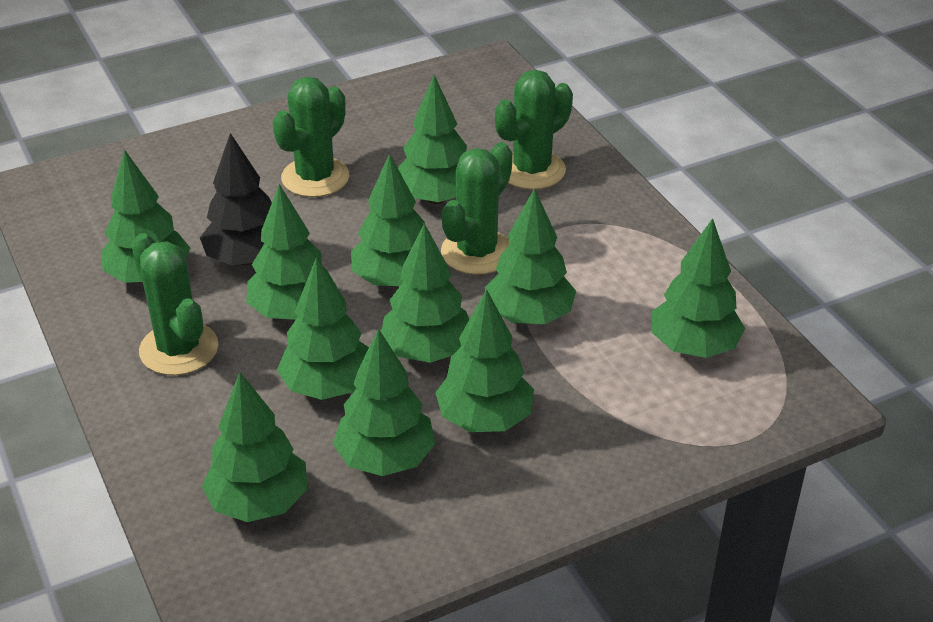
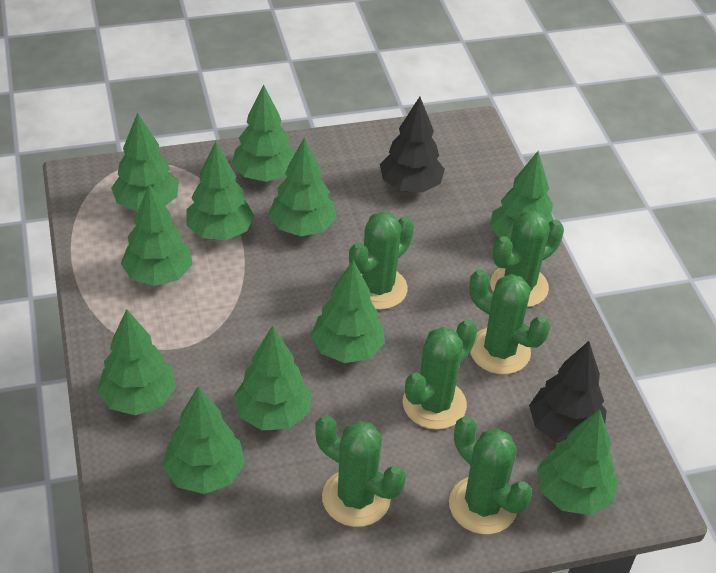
black tree: [200,133,272,266] = 1 -> [380,97,445,192] [529,341,607,443] = 2
green cactus: [132,233,218,375] [272,77,349,197] [441,142,513,275] [495,70,573,190] = 4 -> [315,415,406,527] [349,211,414,310] [403,319,477,430] [449,416,532,534] [469,269,550,374] [490,210,564,307] = 6

